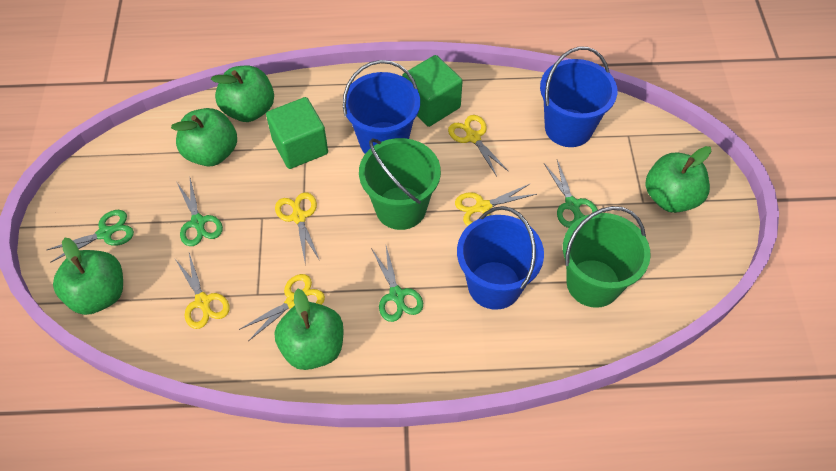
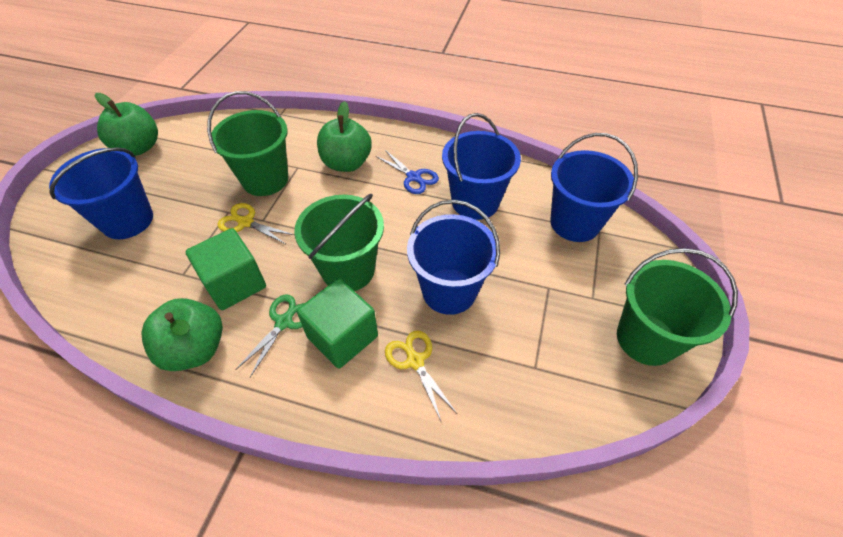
blue bucket: [343,60,420,154] [457,206,544,310] [540,47,617,147] = 3 -> [49,147,153,239] [407,200,500,315] [442,113,521,220] [550,133,638,242] = 4
blue scissors: none = 0 -> [376,150,439,194] = 1
green apple: [53,238,123,315] [171,108,237,167] [211,66,274,122] [275,289,344,370] [646,146,711,213] = 5 -> [95,93,158,156] [141,298,223,371] [317,101,372,172] = 3
green bucket: [359,138,441,230] [563,206,651,308] = 2 -> [207,91,288,196] [294,194,384,291] [617,248,738,366] = 3
green scissors: [47,210,134,262] [177,178,223,246] [371,246,423,322] [544,160,598,228] = 4 -> [235,295,304,377] = 1
yellow scissors: [175,253,230,329] [239,274,325,341] [275,192,320,261] [448,115,509,176] [455,183,537,226] = 5 -> [217,203,294,244] [385,331,457,421] = 2

